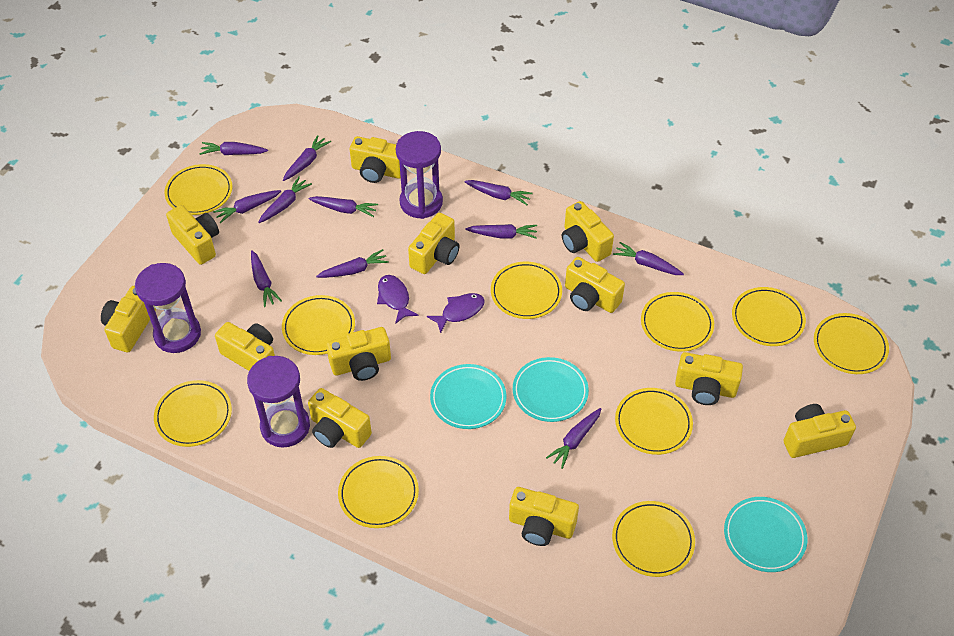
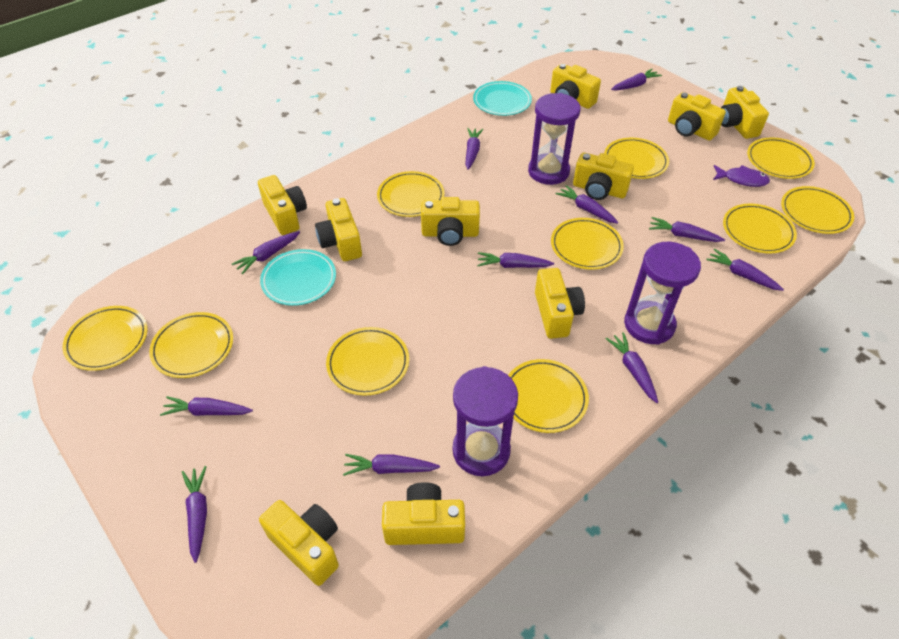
purple fish: [377,275,419,324] [427,293,485,334] = 2 -> [713,165,770,187] = 1
turquoise plate: [430,364,506,429] [513,357,589,422] [724,497,807,572] = 3 -> [260,249,336,306] [473,81,532,116] = 2
yellow camera: [101,286,156,352] [166,205,219,265] [215,322,275,371] [308,388,372,448] [326,327,391,381] [350,136,401,183] [408,212,460,274] [509,487,579,546] [562,201,614,262] [565,257,625,313] [675,352,743,405] [783,404,856,458] = 12 -> [258,175,307,235] [259,500,339,586] [315,198,362,261] [382,482,465,545] [421,197,480,246] [535,268,585,339] [550,63,601,109] [573,153,634,200] [668,92,726,141] [721,86,769,139] = 10

